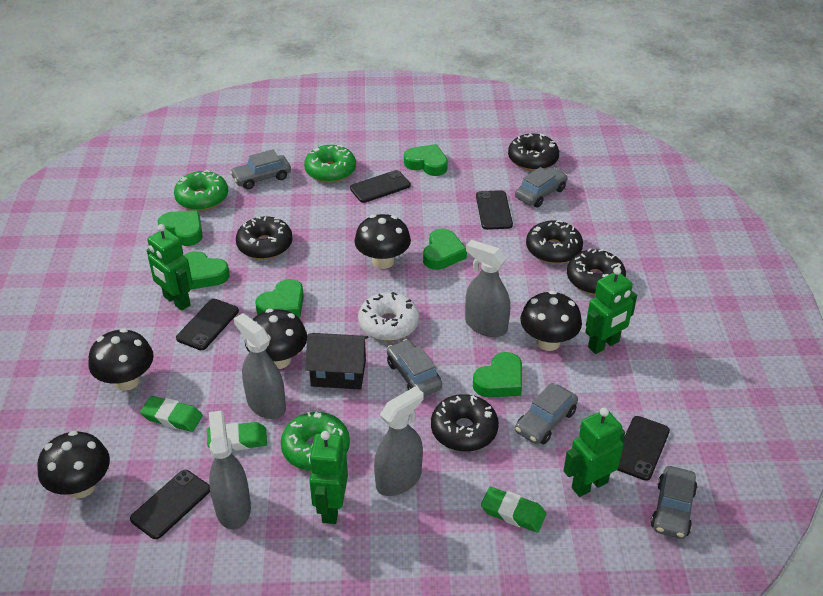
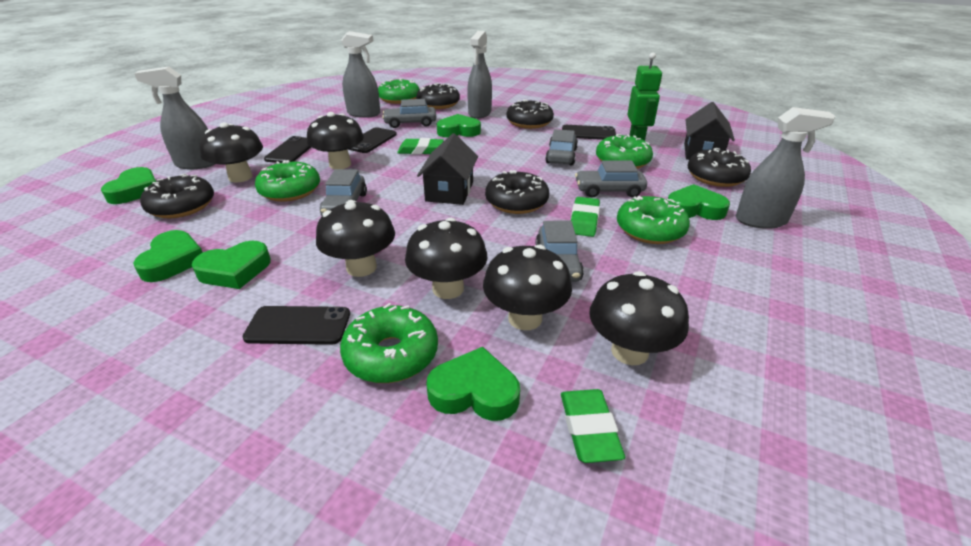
black house: [305,333,368,390] = 1 -> [417,133,478,205] [684,102,735,160] = 2
black mushroom: [38,431,110,498] [88,329,154,391] [245,309,307,369] [355,214,411,269] [520,291,582,351] = 5 -> [199,122,263,182] [307,112,364,169] [316,200,395,277] [405,218,488,299] [483,244,572,330] [589,271,689,365] = 6
black phone: [130,470,210,539] [176,299,239,350] [350,170,411,203] [476,190,513,230] [617,416,670,481] = 5 -> [242,306,350,345] [264,136,311,163] [347,127,397,153] [562,125,616,140] = 4
green donut: [174,170,228,211] [281,412,350,471] [304,145,356,183] = 3 -> [255,160,320,202] [340,303,438,383] [378,78,420,104] [596,134,653,169] [617,196,690,244] = 5
green robot: [147,224,193,311] [309,431,348,524] [564,408,625,497] [585,267,637,354] = 4 -> [627,52,662,141] = 1
white donut: [358,292,419,341] = 1 -> none = 0

